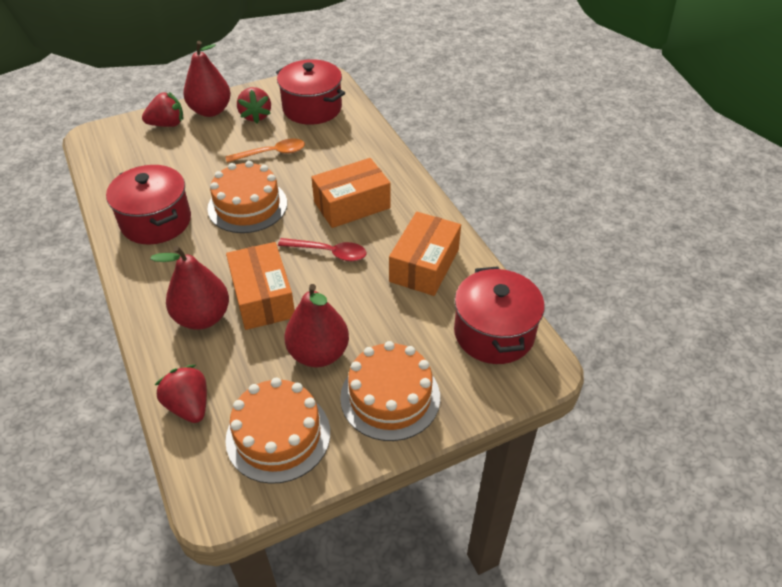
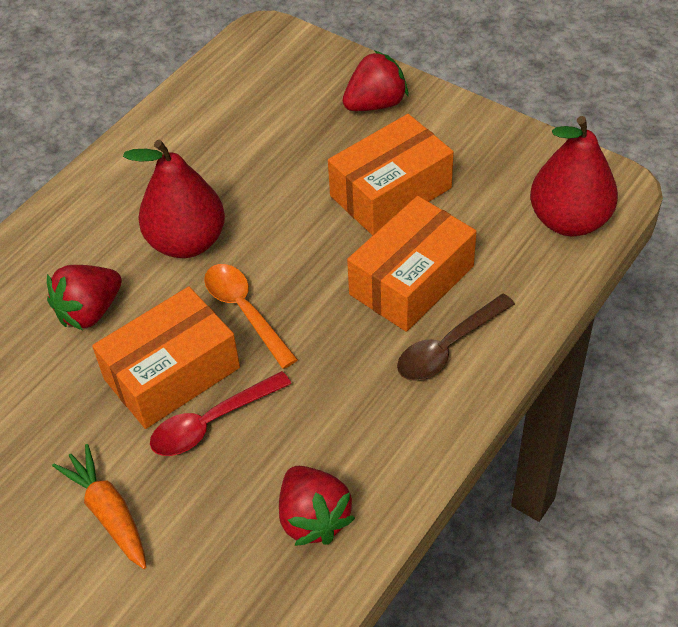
brown spoon: none = 0 -> [397,294,515,381] = 1
orange cake: [207,161,287,233] [225,378,330,484] [340,341,440,441] = 3 -> none = 0
orange carrot: none = 0 -> [52,444,147,569] = 1
red pear: [150,246,229,329] [183,41,231,117] [284,284,349,367] = 3 -> [123,140,225,258] [530,116,618,236] = 2
red pot: [106,165,191,245] [276,59,345,125] [454,266,545,364] = 3 -> none = 0

